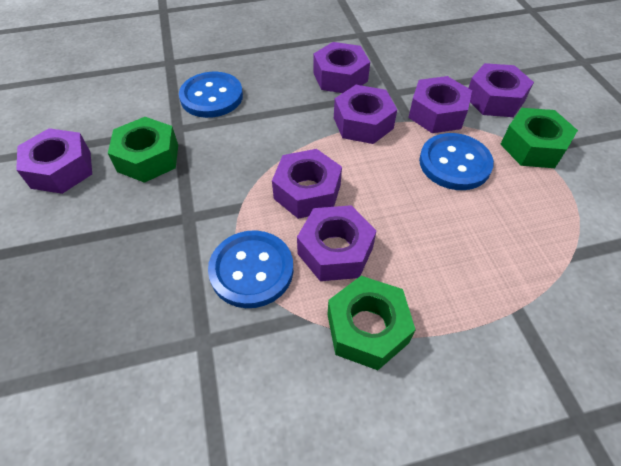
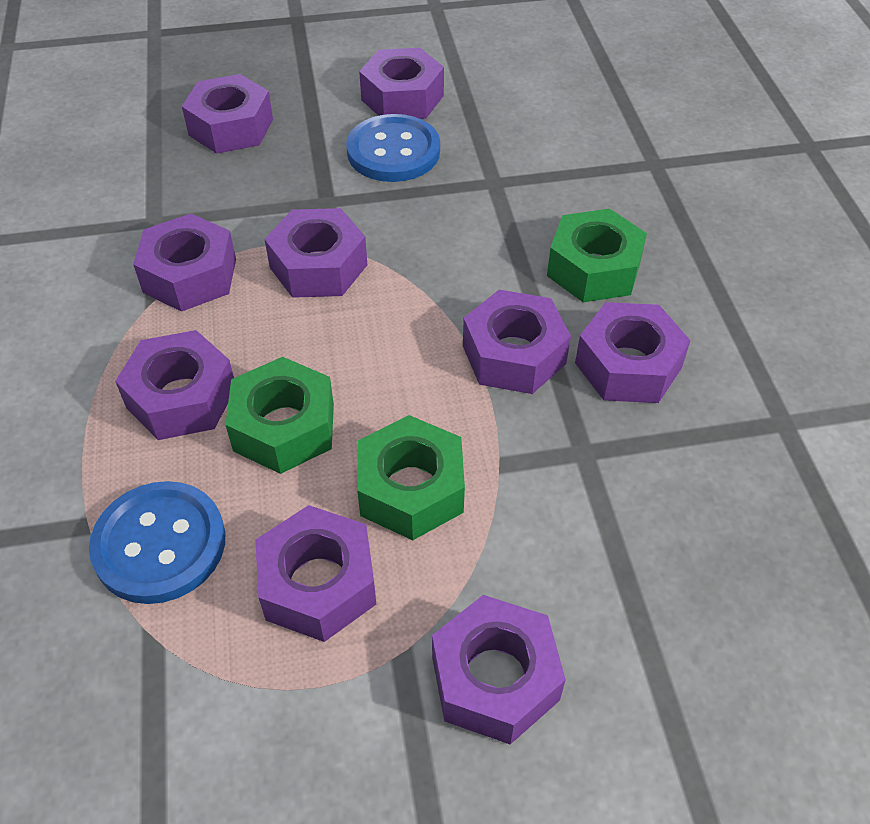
blue button: [179,72,243,118] [208,230,293,308] [419,133,494,190] = 3 -> [89,481,226,604] [346,114,440,182] = 2
purple nut: [16,128,92,194] [272,149,342,219] [297,205,376,281] [313,42,370,93] [334,85,397,144] [408,76,472,133] [468,63,534,117] = 7 -> [115,330,234,440] [133,214,236,312] [182,74,273,154] [255,505,376,642] [265,208,367,298] [359,48,444,119] [432,595,566,744] [463,290,571,394] [575,302,691,403] = 9

